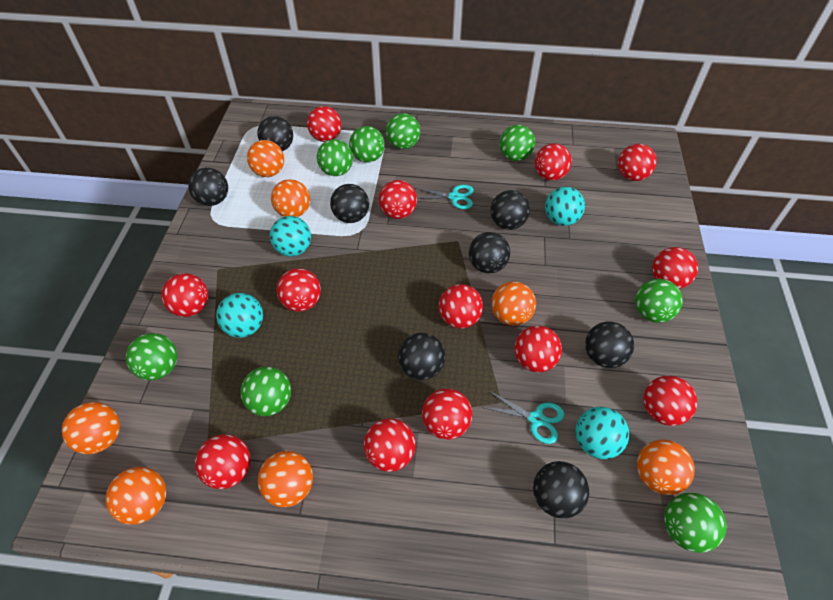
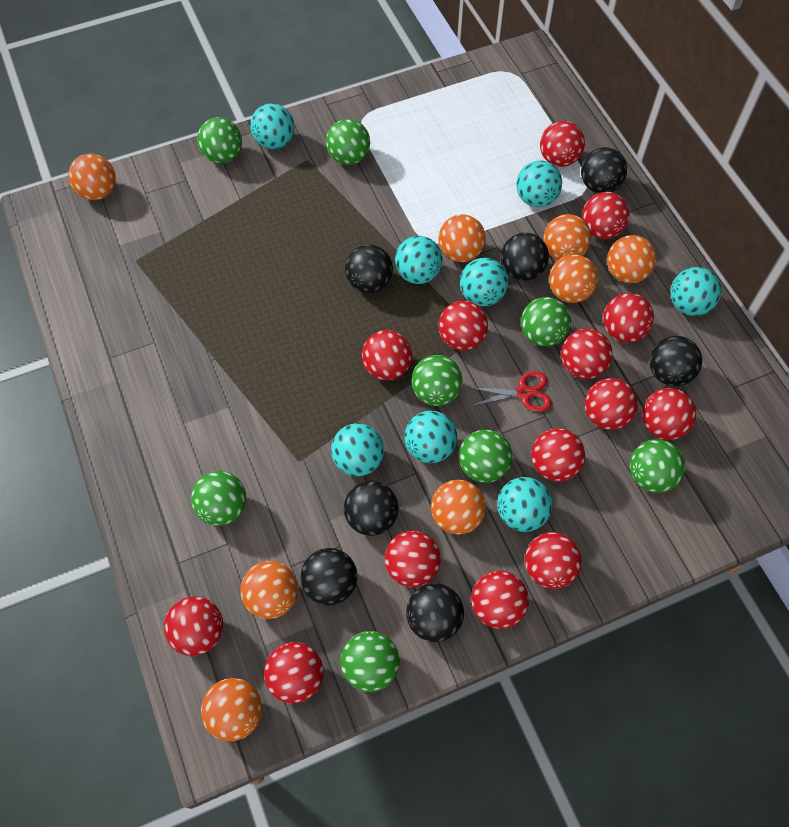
black ball: [188,168,228,206] [257,116,293,151] [330,184,369,223] [398,333,445,380] [469,232,510,274] [490,190,530,230] [533,461,589,519] [585,322,634,368] = 8 -> [301,548,357,605] [344,481,399,536] [345,245,393,293] [406,583,464,642] [501,233,549,281] [581,147,627,193] [650,336,702,386] = 7
orange ball: [62,402,120,454] [105,467,166,525] [247,140,284,177] [258,451,313,507] [271,179,310,217] [491,281,536,326] [637,440,695,495] = 7 -> [68,154,116,200] [201,678,262,741] [240,561,298,619] [431,480,486,535] [438,214,486,262] [543,214,591,260] [549,254,598,303] [607,235,656,283] = 8
red ball: [161,273,208,317] [195,434,251,489] [276,268,321,312] [307,106,342,142] [364,418,416,472] [379,180,417,219] [422,388,472,440] [439,284,483,329] [514,326,562,373] [534,143,572,181] [618,144,657,181] [643,375,697,426] [652,247,698,289] = 13 -> [164,596,223,656] [264,642,324,704] [362,330,412,380] [385,531,441,587] [438,301,488,350] [471,571,529,629] [525,532,582,589] [531,428,585,482] [540,121,585,167] [561,329,613,379] [582,192,629,239] [585,378,638,430] [603,293,654,343] [642,388,696,440] = 14
red scissors: none = 0 -> [467,371,552,412] = 1
turquoise ball: [216,293,263,338] [270,216,311,257] [545,187,585,226] [575,407,629,459] = 4 -> [250,103,295,149] [331,423,384,476] [395,236,442,284] [405,411,457,463] [460,258,508,306] [497,477,552,532] [516,161,562,207] [670,267,721,316] = 8
turquoise scissors: [416,185,474,209] [482,391,565,444] = 2 -> none = 0

